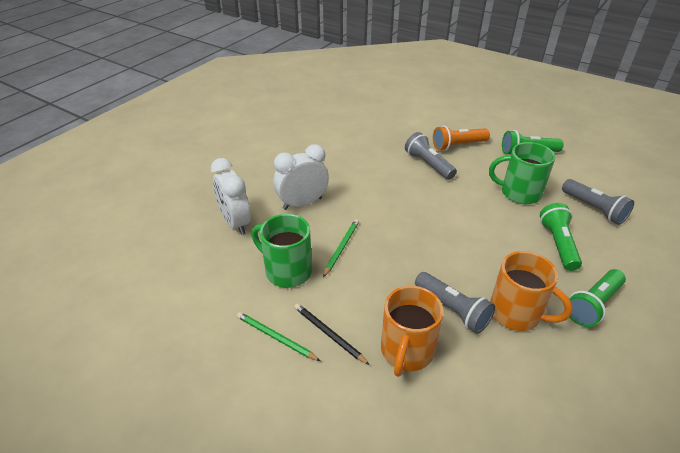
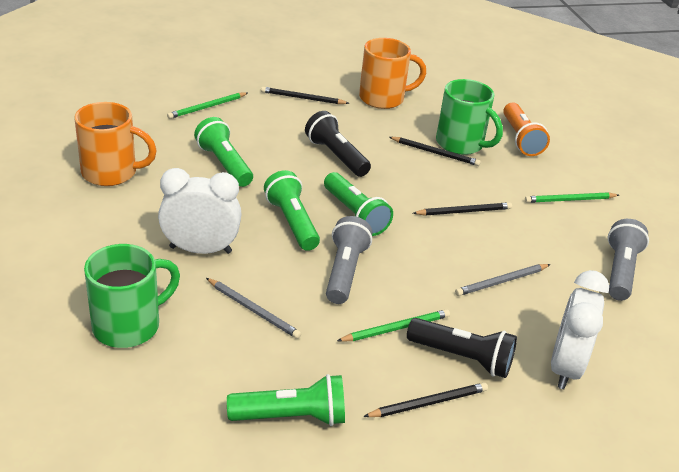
black flashlight: none = 0 -> [305,111,371,177] [407,318,517,378] = 2
black pencil: [294,303,370,365] = 1 -> [261,87,349,104] [363,383,488,417] [389,137,481,166] [413,202,512,215] = 4
green flashlight: [502,130,564,155] [540,203,582,271] [569,269,626,327] = 3 -> [194,117,253,187] [227,374,345,426] [264,170,320,251] [324,172,393,236] = 4
green pencil: [237,312,321,361] [323,219,359,277] = 2 -> [167,92,248,119] [337,309,450,342] [525,192,619,203] = 3
grey flashlight: [405,132,457,180] [415,272,495,334] [562,179,634,225] = 3 -> [326,216,372,304] [608,219,649,301] = 2
grey pencil: none = 0 -> [206,278,301,339] [455,264,551,296] = 2

